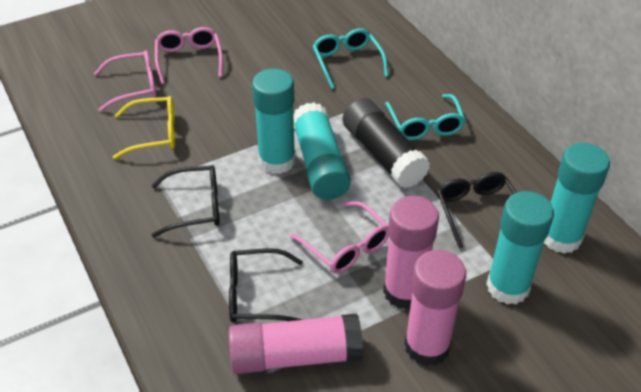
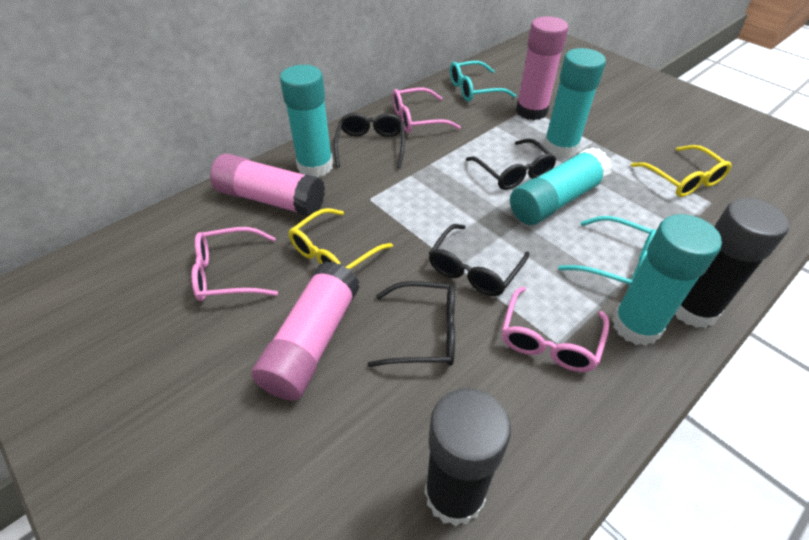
black glasses: [152,165,220,237] [229,248,303,323] [437,172,517,249] = 3 -> [334,113,405,169] [367,281,455,367] [429,224,529,296] [466,139,556,190] = 4
black glue stick: [343,98,430,188] = 1 -> [425,388,511,526] [675,198,789,328] = 2
yellow glasses: [113,96,175,159] = 1 -> [288,208,393,269] [631,145,732,197] = 2

